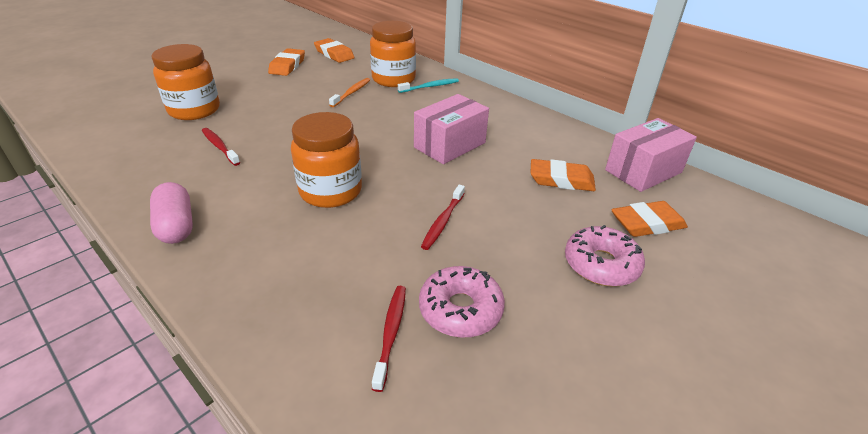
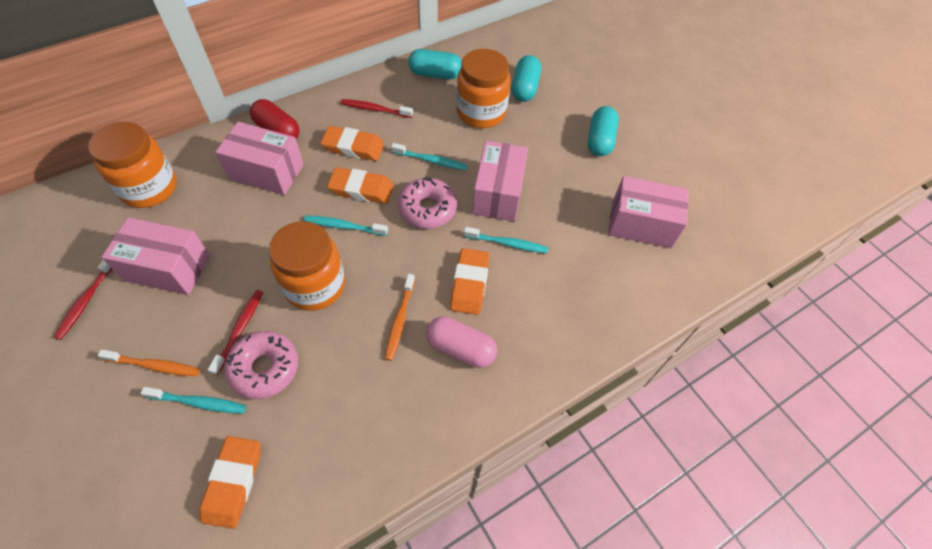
orange toothbrush: [329,78,370,107] = 1 -> [98,349,200,376] [384,274,415,361] = 2
pink box: [414,94,489,164] [605,118,697,192] = 2 -> [102,217,210,295] [215,122,304,195] [472,141,528,222] [608,176,689,248] = 4
red capsule: none = 0 -> [250,99,300,139] = 1
turquoise capsule: none = 0 -> [408,49,462,79] [512,55,541,102] [588,106,619,156] = 3
turquoise toothbrush: [398,78,459,93] = 1 -> [141,387,246,414] [304,215,388,236] [391,143,468,171] [464,227,548,253] = 4

